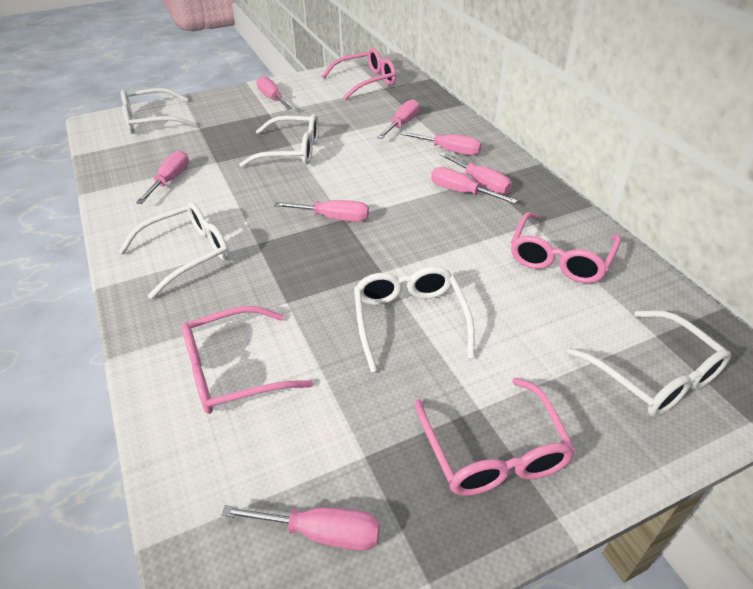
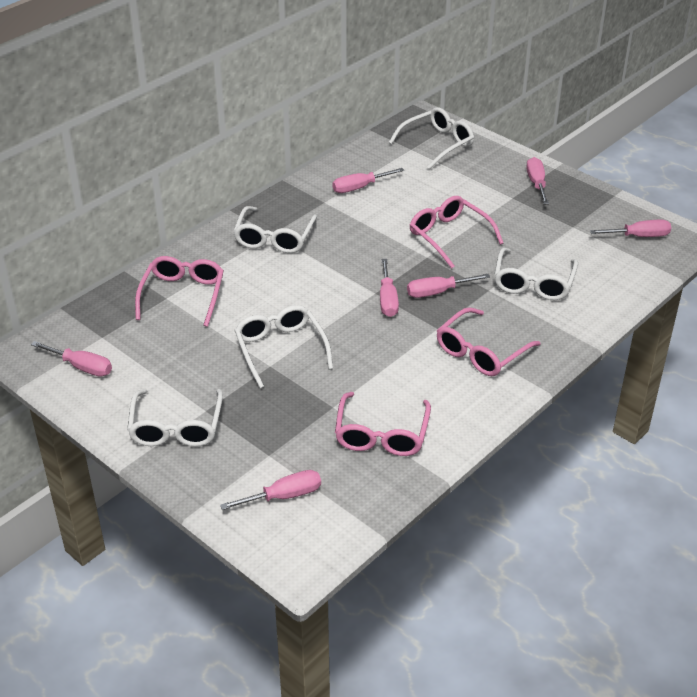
pink screwdriver: [136,150,189,204] [222,505,380,551] [257,76,292,110] [274,200,369,222] [377,99,420,139] [400,132,482,155] [431,167,518,204] [439,152,512,194] = 8 -> [31,341,112,377] [220,470,321,510] [333,168,404,193] [380,259,399,317] [407,274,490,298] [526,157,549,205] [590,220,671,237] = 7

